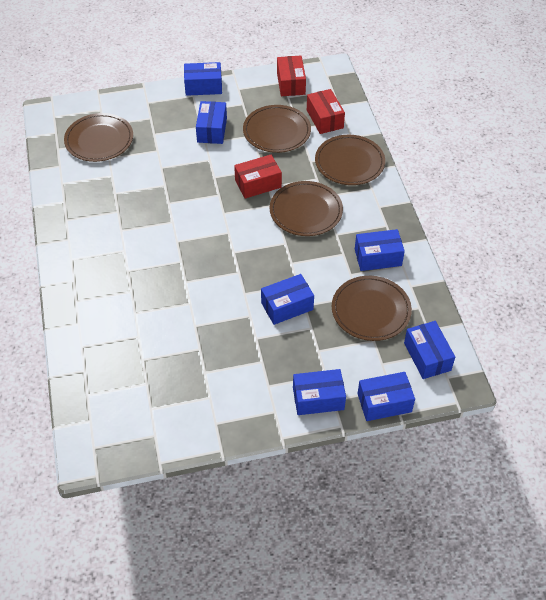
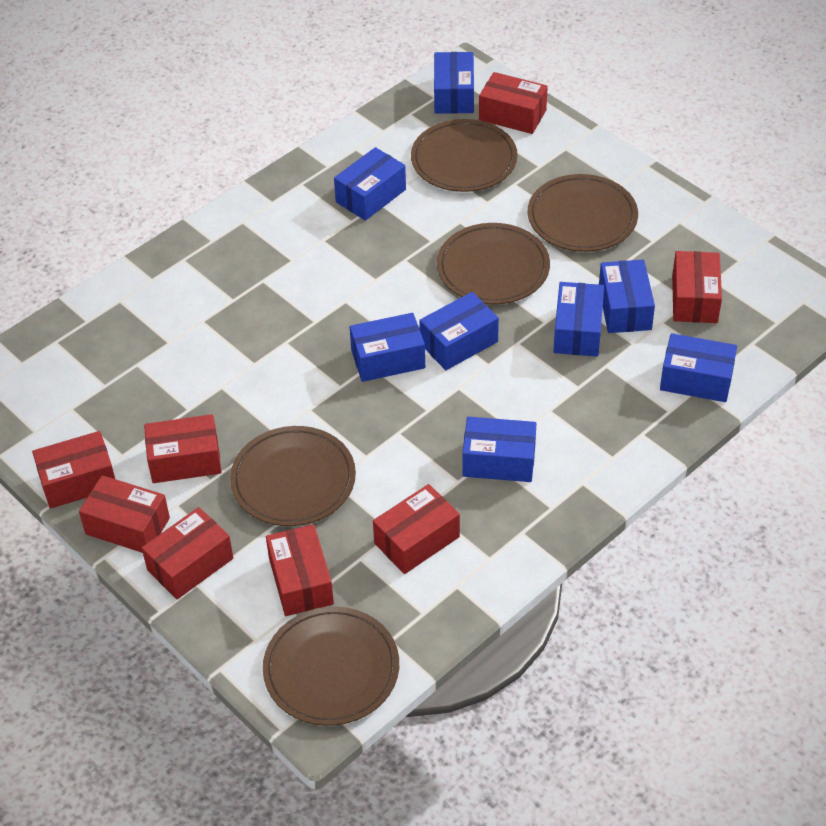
blue box: [184,62,222,96] [196,101,227,144] [261,274,314,325] [293,369,346,415] [355,229,405,271] [358,372,415,421] [404,321,455,379] = 7 -> [334,147,406,221] [350,313,425,382] [419,292,499,370] [434,52,474,114] [462,417,537,482] [553,282,604,357] [599,260,655,333] [660,333,737,402] = 8
red box: [234,155,282,198] [277,56,306,96] [307,89,345,134] = 3 -> [32,431,115,509] [79,475,170,553] [142,507,233,599] [144,414,221,483] [266,524,334,616] [373,484,460,574] [479,72,548,134] [672,251,722,323] = 8

